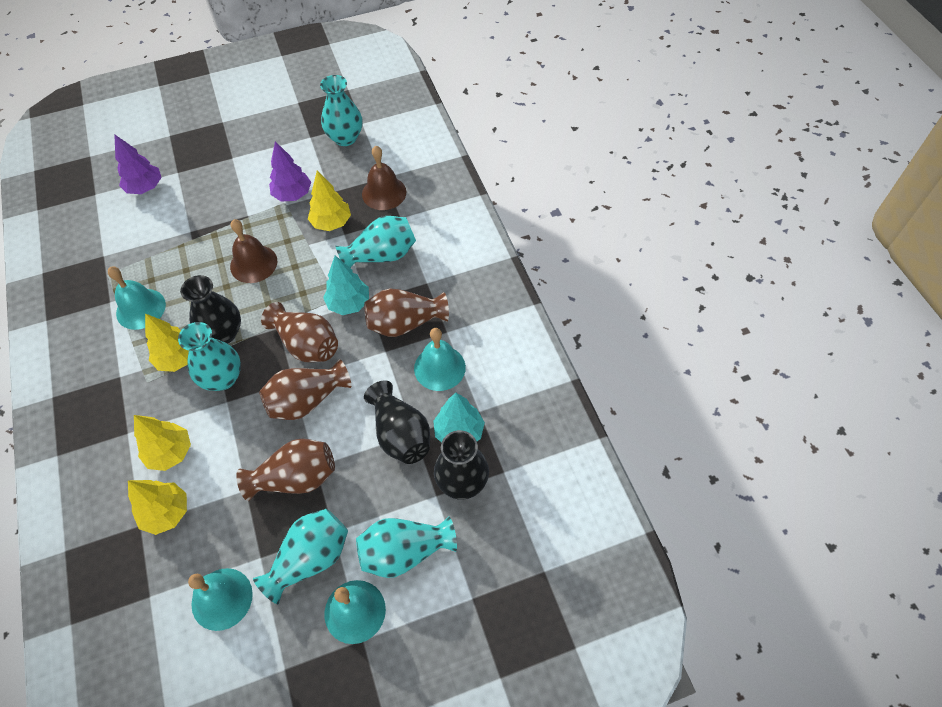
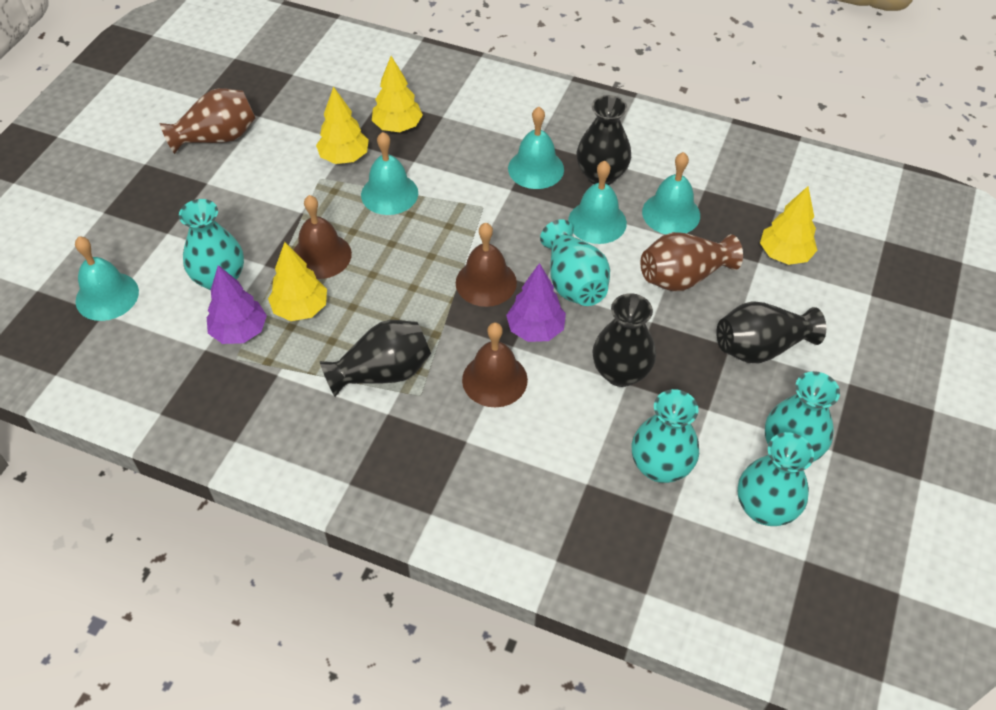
black vase: [180,275,241,344] [364,380,430,464] [434,430,489,499] = 3 -> [320,320,431,397] [577,95,631,185] [592,293,656,387] [716,301,826,363] = 4
brown bell: [230,219,277,283] [362,146,406,210] = 2 -> [294,195,352,279] [456,223,517,307] [462,323,528,407] = 3
brown vase: [236,439,335,501] [259,359,351,420] [261,302,338,362] [364,288,449,337] = 4 -> [160,88,255,154] [640,232,743,291] = 2
turquoise bell: [108,266,166,330] [188,568,253,631] [324,580,386,644] [414,328,466,391] = 4 -> [75,237,139,321] [361,132,418,215] [508,107,564,189] [568,161,627,244] [642,152,700,234] = 5
turquoise tree: [323,255,369,315] [433,393,485,443] = 2 -> none = 0

